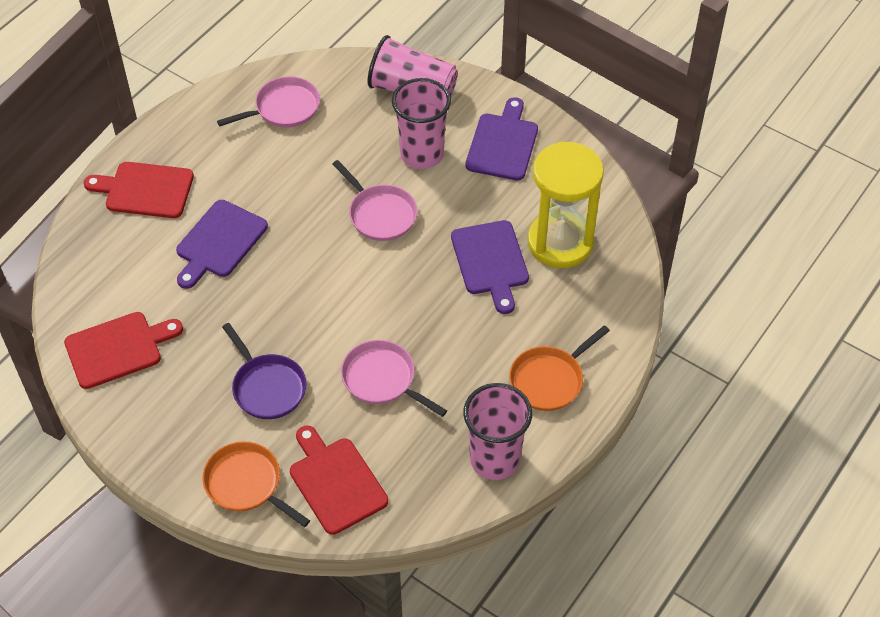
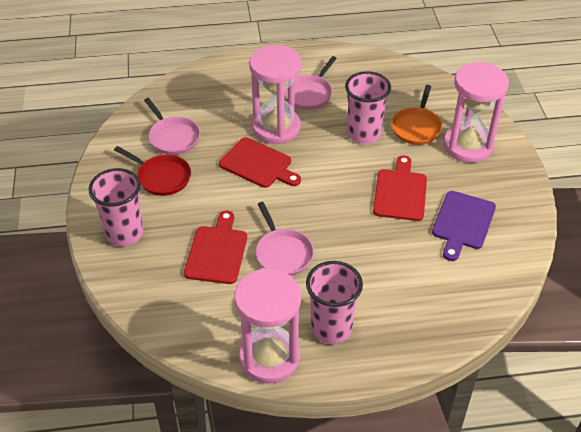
orange pan: [203,441,310,527] [509,325,610,411] = 2 -> [391,85,442,145] = 1
pink hourglass: none = 0 -> [234,268,301,383] [249,45,301,144] [444,62,509,163] = 3
purple cutting board: [176,200,268,289] [451,220,529,314] [465,97,538,180] = 3 -> [432,191,496,261] = 1
purple pan: [222,323,307,419] = 1 -> none = 0
red pan: none = 0 -> [114,146,191,196] = 1
yellow hourglass: [528,141,604,268] = 1 -> none = 0

